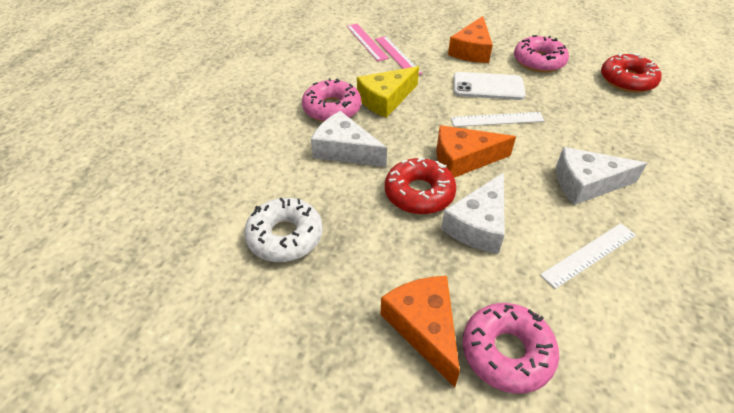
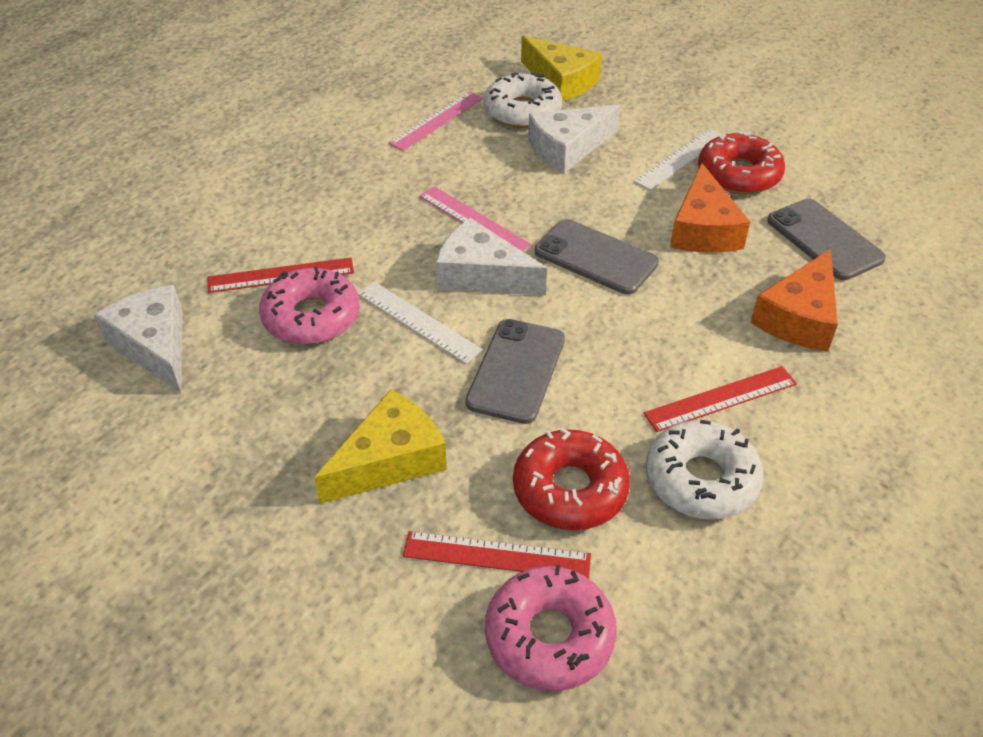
grey phone: none = 0 -> [465,319,565,424] [535,219,659,295] [767,199,886,280] = 3
orange cheese: [381,276,460,387] [436,125,516,178] [448,16,493,63] = 3 -> [670,163,750,253] [750,249,838,352] = 2
pink donut: [302,78,361,122] [462,303,559,394] [514,35,569,72] = 3 -> [259,267,360,345] [485,565,617,691] = 2
red ruler: none = 0 -> [208,258,354,293] [403,531,591,579] [643,366,797,432] = 3
white donut: [244,197,323,262] = 1 -> [484,72,562,128] [646,420,764,519] = 2
white phone: [453,72,526,100] = 1 -> none = 0
yellow cheese: [357,66,419,118] = 1 -> [314,389,447,504] [521,36,602,102] = 2

